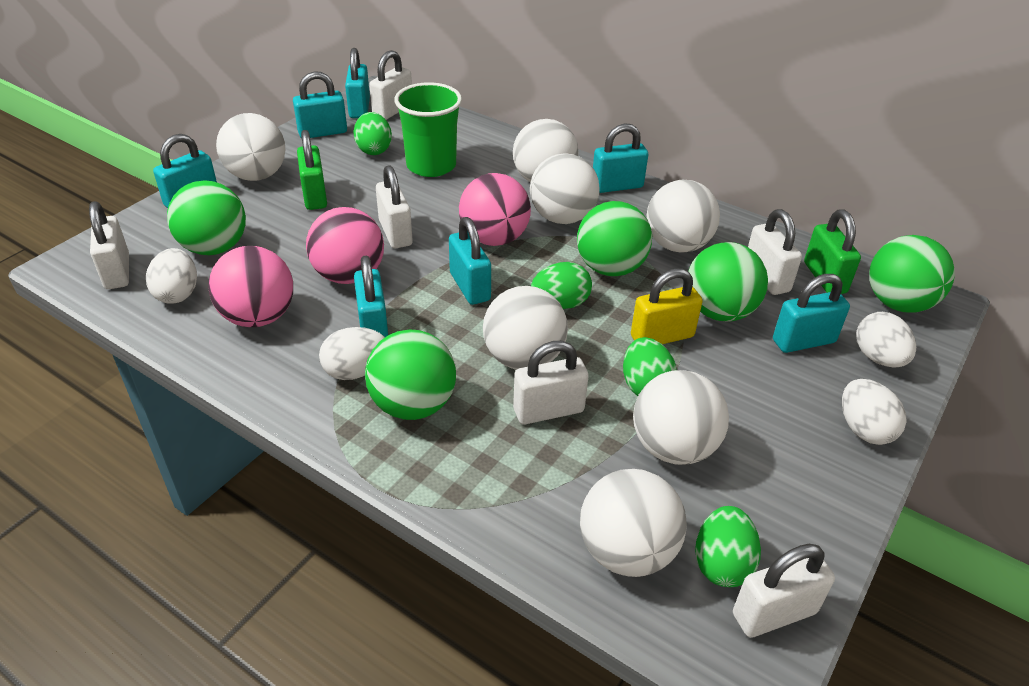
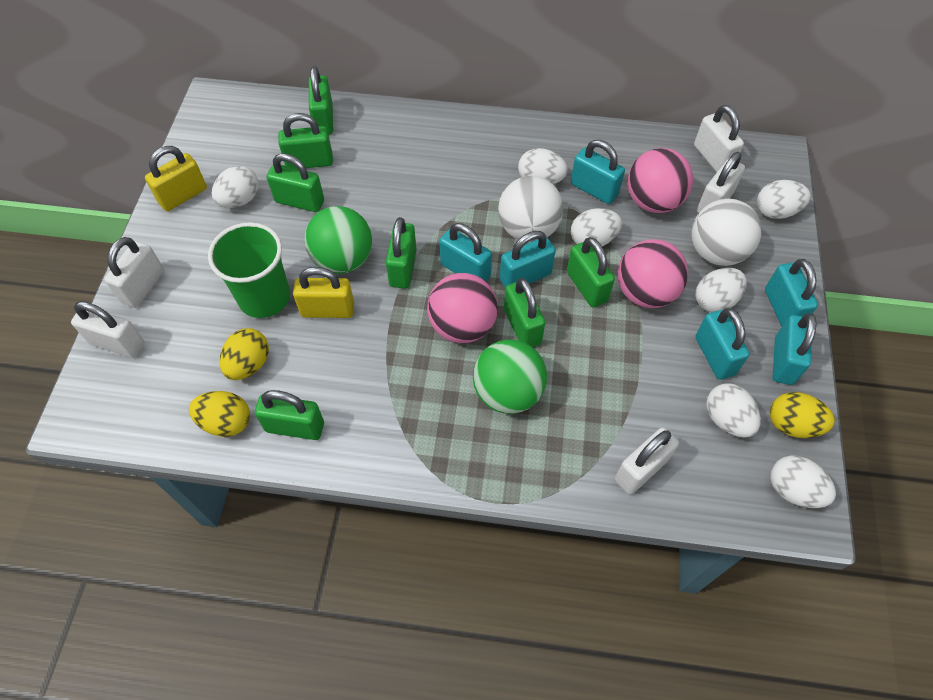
green ball: [167,180,246,255] [365,329,456,420] [577,201,652,276] [688,242,768,322] [869,235,955,313] = 5 -> [305,206,372,274] [473,340,547,414] = 2
green egg: [353,112,392,155] [531,262,592,309] [623,337,677,396] [695,506,761,587] = 4 -> none = 0
green padlock: [297,130,327,210] [804,209,861,294] = 2 -> [255,390,324,440] [267,153,324,212] [278,113,333,169] [309,66,333,135] [386,217,417,288] [504,278,545,347] [567,237,615,308] = 7
turquoise padlock: [153,134,217,208] [293,71,347,138] [345,48,370,118] [354,256,388,337] [449,217,491,305] [593,123,648,193] [773,274,850,353] = 7 -> [439,223,492,281] [500,231,556,288] [571,140,625,204] [695,308,750,380] [765,259,818,327] [773,313,816,385] = 6
white ball: [216,113,285,181] [483,286,568,370] [513,119,579,182] [530,153,600,224] [580,469,687,577] [633,370,729,465] [647,180,720,253] = 7 -> [498,176,563,242] [691,198,762,266] = 2
white egg: [146,248,197,304] [319,327,385,380] [842,379,907,445] [856,312,916,368] = 4 -> [212,166,259,208] [518,148,568,185] [571,208,622,246] [696,268,747,312] [706,383,761,438] [757,180,811,219] [770,455,836,508] = 7
white padlock: [89,201,129,289] [369,50,412,120] [376,165,413,248] [513,341,589,425] [733,544,835,638] [748,209,802,295] = 6 -> [71,301,144,358] [104,237,164,308] [615,427,679,494] [694,105,744,172] [697,152,745,213] = 5
yellow egg: none = 0 -> [189,391,250,437] [220,328,269,380] [770,392,835,438] = 3
yellow padlock: [631,269,703,344] = 1 -> [145,146,207,211] [293,267,354,318] = 2

